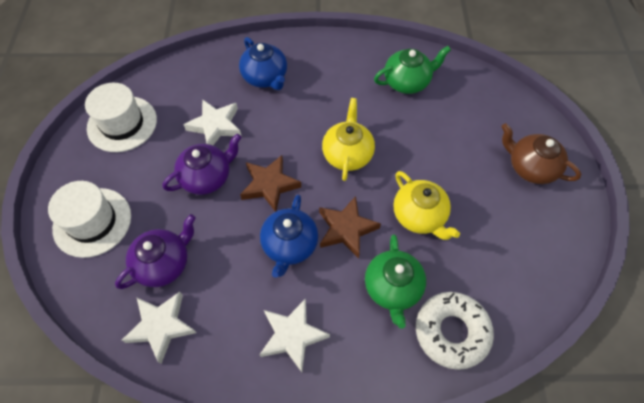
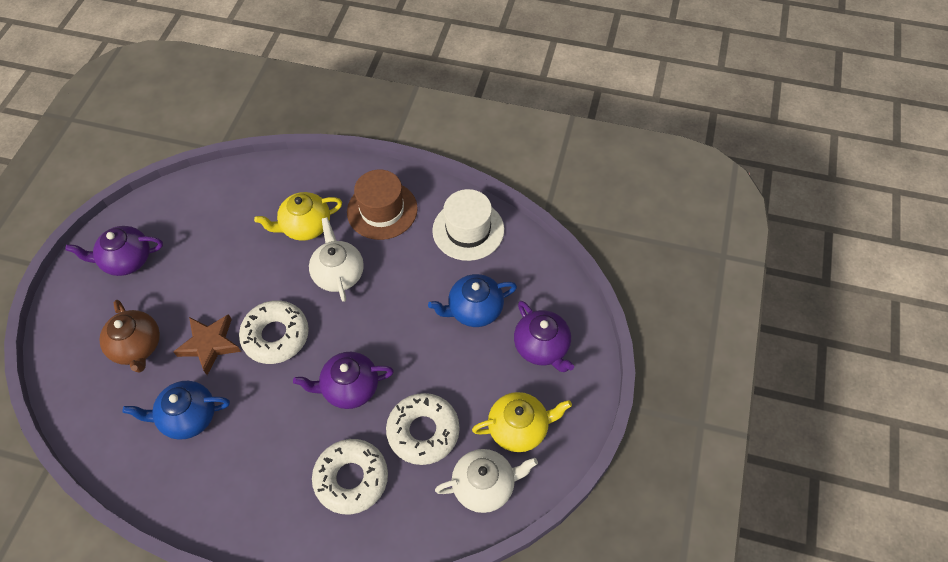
brown hat: none = 0 -> [347,169,418,240] = 1
brown star: [240,155,301,212] [319,196,381,258] = 2 -> [173,314,241,375] = 1
green teapot: [365,234,426,329] [374,46,451,94] = 2 -> none = 0
purple teapot: [115,214,196,289] [163,134,242,195] = 2 -> [65,226,163,276] [293,352,394,409] [514,301,574,372] = 3
white donut: [416,292,494,370] = 1 -> [239,300,309,364] [312,439,388,515] [386,393,460,465] = 3
white hat: [48,181,131,258] [85,83,157,152] = 2 -> [432,189,504,261] = 1
white star: [122,292,197,364] [183,99,242,145] [259,299,330,372] = 3 -> none = 0
white teapot: none = 0 -> [309,217,364,302] [435,449,538,513] = 2

